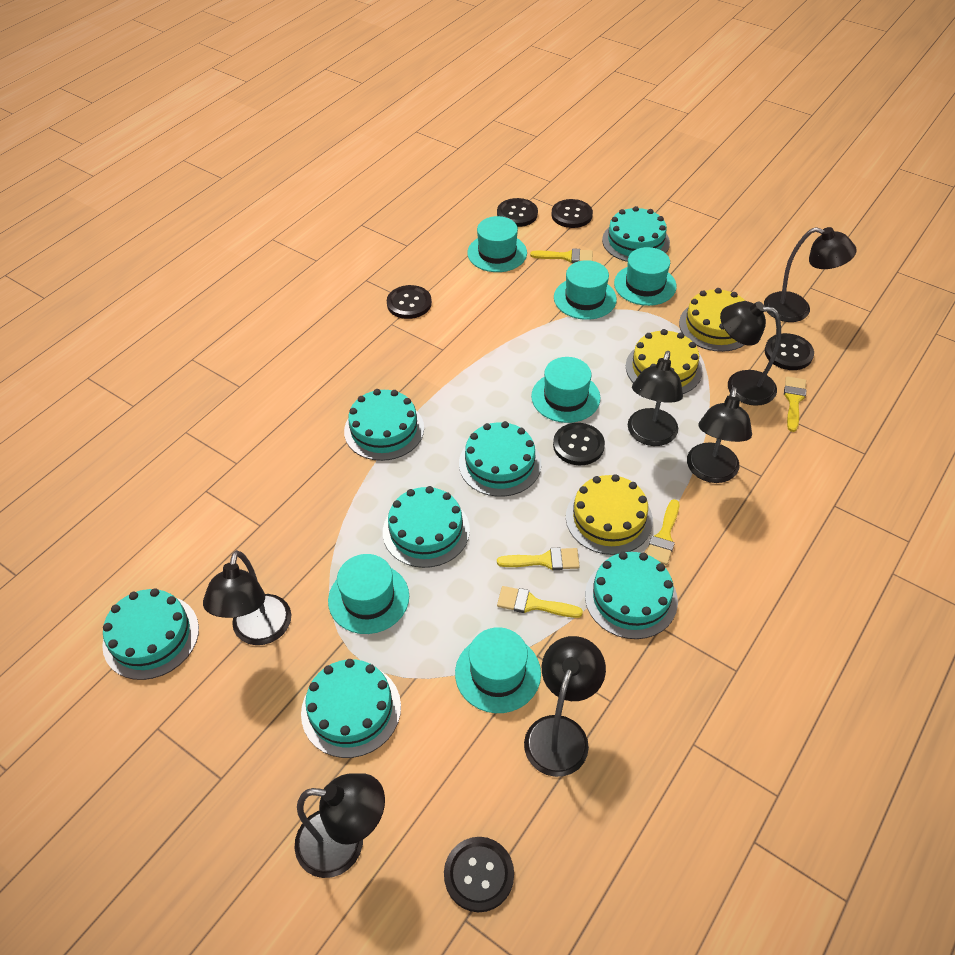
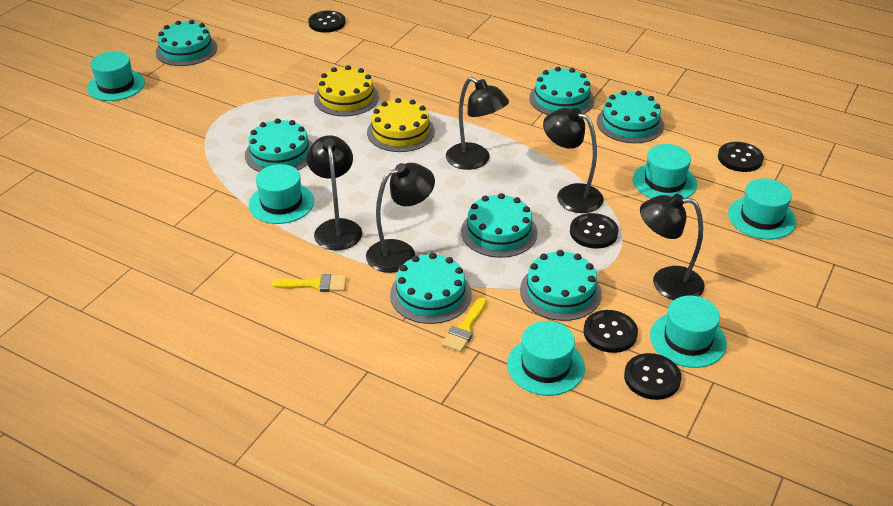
black button: [387,285,432,319] [444,837,514,912] [497,198,538,227] [551,199,593,228] [553,423,605,465] [765,333,814,370] = 6 -> [308,11,345,33] [570,213,619,248] [584,310,638,353] [624,353,681,400] [718,142,764,172] = 5
black lamp: [203,550,291,645] [294,773,385,878] [524,636,606,777] [628,351,683,446] [687,387,752,483] [720,301,781,406] [764,227,856,322] = 7 -> [307,135,362,251] [366,163,435,273] [446,77,509,170] [543,108,604,213] [640,194,705,300] = 5
yellow brush: [497,548,580,570] [497,586,583,618] [530,248,593,263] [646,499,679,565] [784,376,806,432] = 5 -> [272,274,346,292] [442,298,487,352] = 2
yellow cake: [566,474,653,555] [626,329,703,394] [679,288,745,352] = 3 -> [314,65,379,116] [367,98,435,152] = 2

